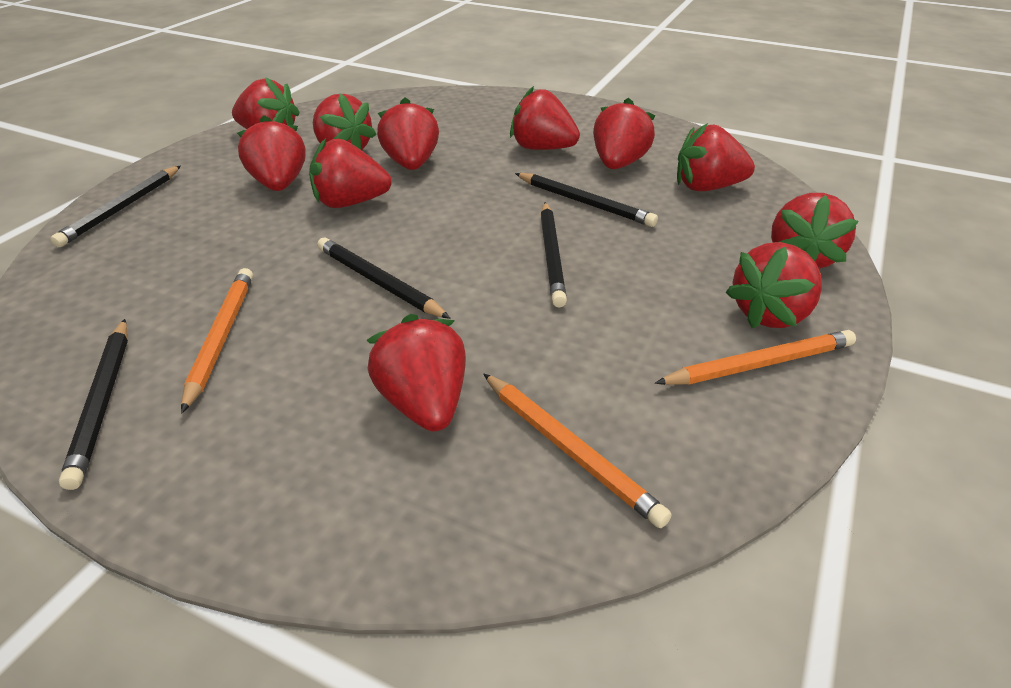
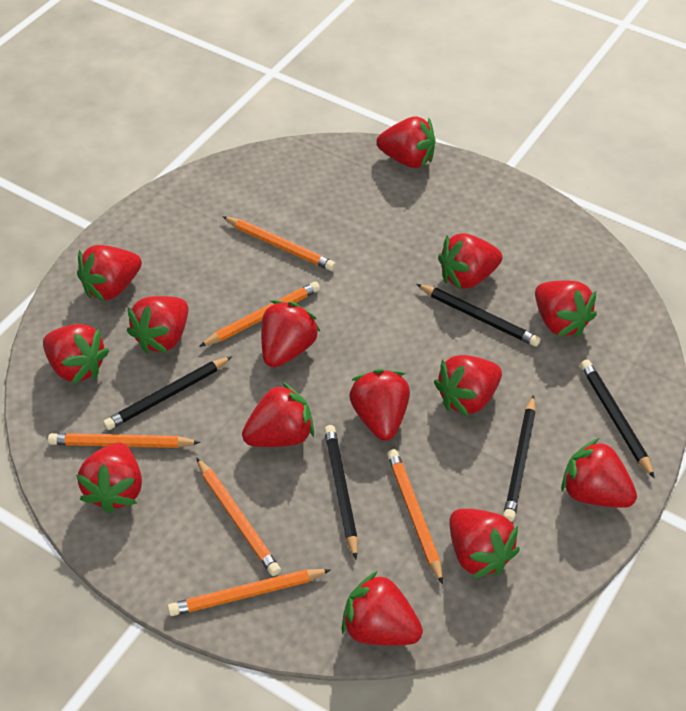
orange pencil: [181,268,253,414] [483,373,672,528] [655,330,856,385] = 3 -> [48,433,201,448] [168,569,331,616] [196,457,281,576] [199,282,320,347] [222,216,336,271] [387,449,443,585] = 6
red strawberry: [232,78,299,129] [237,115,306,191] [309,138,392,208] [313,93,377,150] [367,314,466,431] [377,98,439,170] [510,86,580,150] [593,97,656,169] [677,123,755,191] [726,242,822,328] [771,193,859,268] = 11 -> [43,324,109,385] [76,442,142,514] [77,245,142,302] [127,296,188,353] [242,382,314,447] [261,300,320,368] [342,571,423,646] [349,369,410,441] [376,116,436,168] [434,355,502,417] [438,233,502,290] [450,509,520,579] [535,281,597,337] [561,438,637,508] = 14

